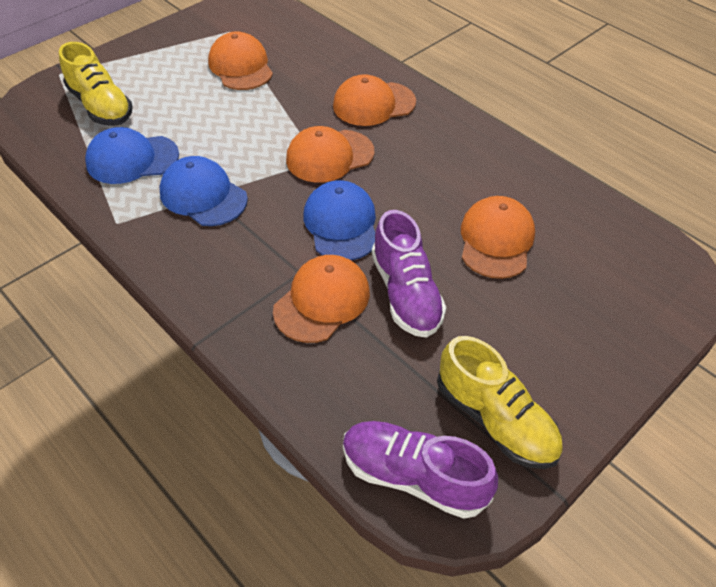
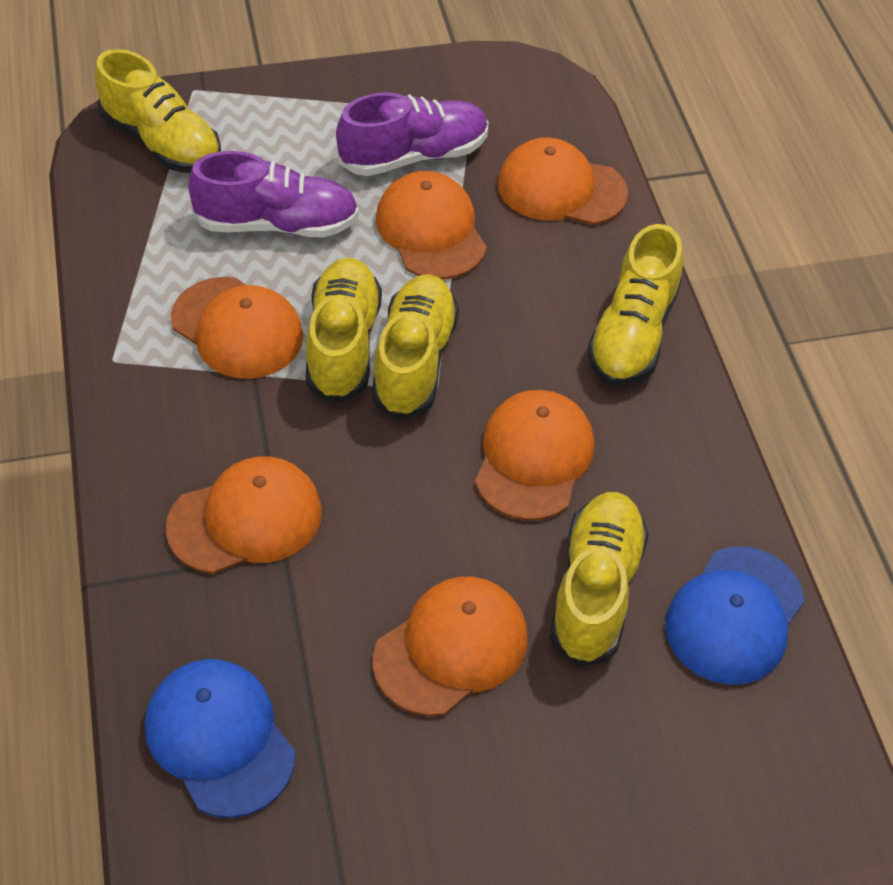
blue cap: [85,127,179,184] [159,156,248,226] [303,180,376,261] = 3 -> [145,659,296,818] [665,546,805,685] = 2
orange cap: [208,32,273,90] [273,255,370,343] [286,126,375,183] [333,74,416,126] [461,196,535,279] = 5 -> [165,457,322,574] [171,277,303,379] [373,577,528,716] [376,171,487,280] [475,390,595,521] [497,137,628,225] = 6
yellow shoe: [59,42,133,126] [437,336,563,469] = 2 -> [95,49,221,173] [306,258,382,403] [371,275,459,420] [549,492,649,667] [587,224,683,386] = 5

